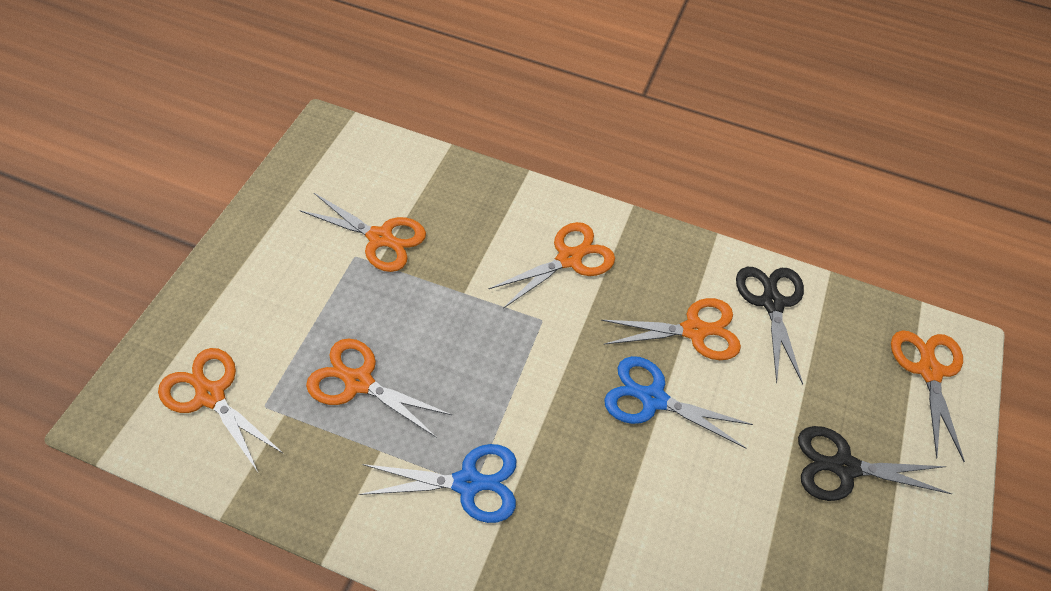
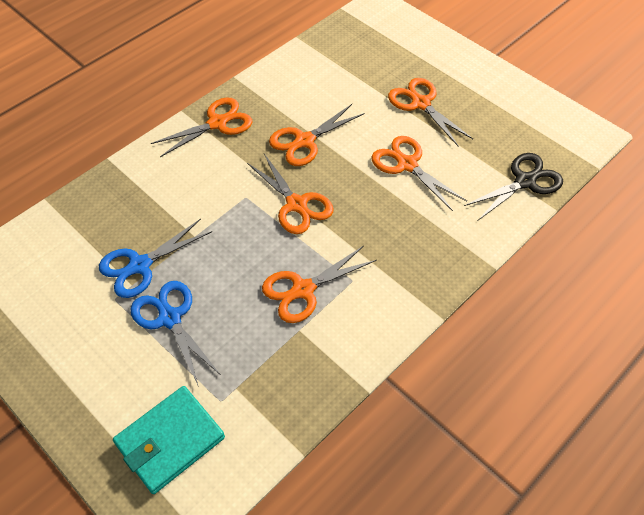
black scissors: [736,267,804,385] [798,426,952,501] = 2 -> [464,153,563,220] = 1
turquoise wallet: none = 0 -> [113,386,225,494] = 1

